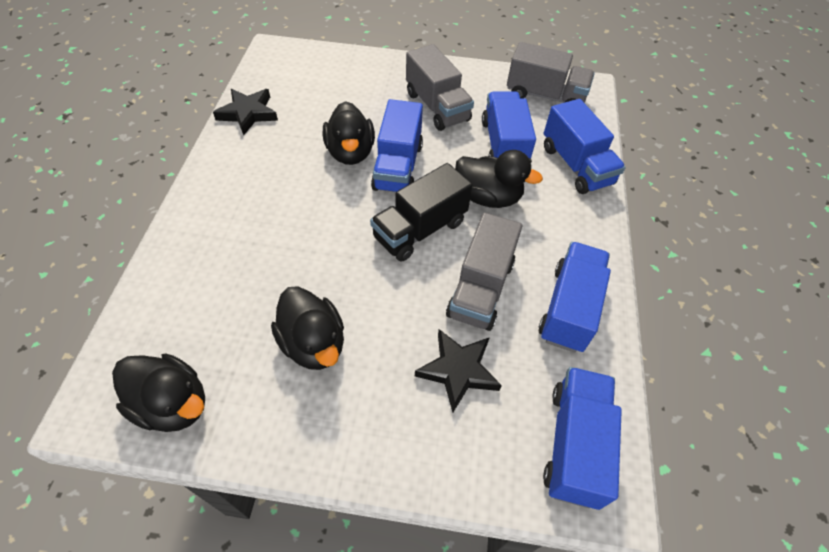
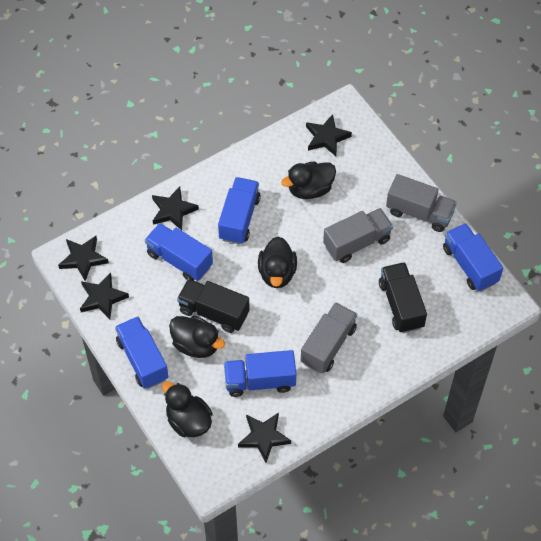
black star: [213,89,278,135] [415,329,502,413] = 2 -> [58,236,109,281] [80,272,129,319] [152,186,199,231] [238,412,291,463] [306,114,352,156] = 5
black truck: [370,163,473,262] = 1 -> [177,279,250,333] [379,262,427,333] = 2

